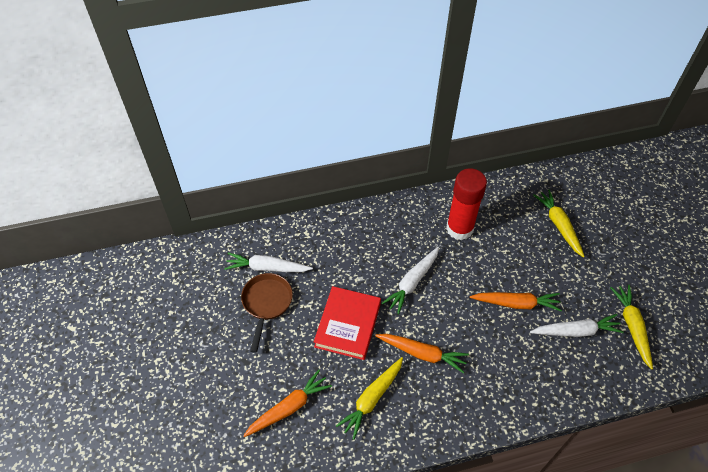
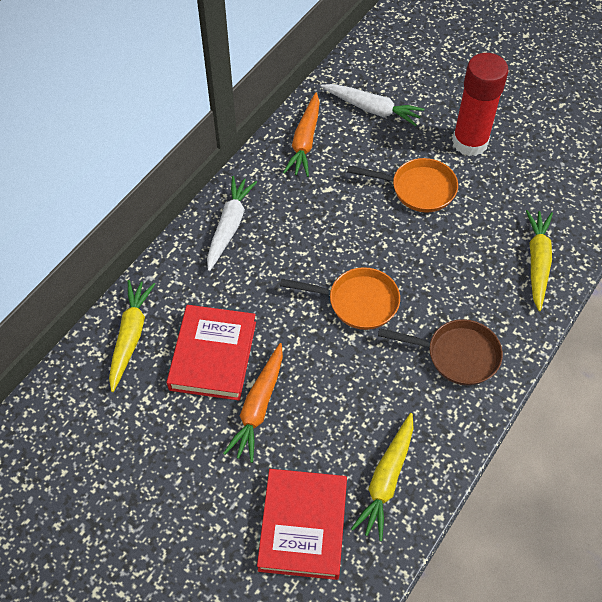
orange carrot: [243,370,332,437] [375,334,469,373] [470,292,562,311] = 3 -> [223,343,283,463] [283,93,320,177] = 2
orange pan: none = 0 -> [280,267,400,330] [347,158,458,213] = 2
red book: [314,286,381,360] = 1 -> [167,305,256,401] [257,469,347,580] = 2
white carrot: [224,253,313,272] [382,247,439,314] [530,314,624,337] = 3 -> [207,176,257,271] [320,84,424,126] = 2

